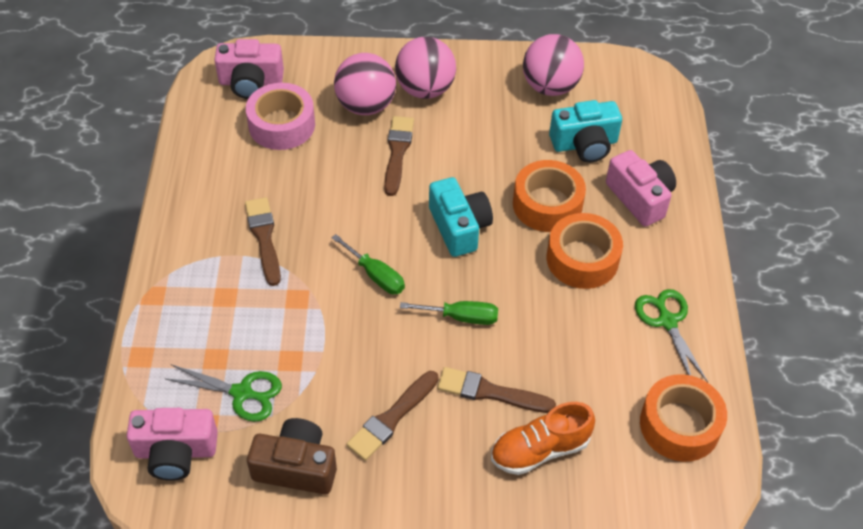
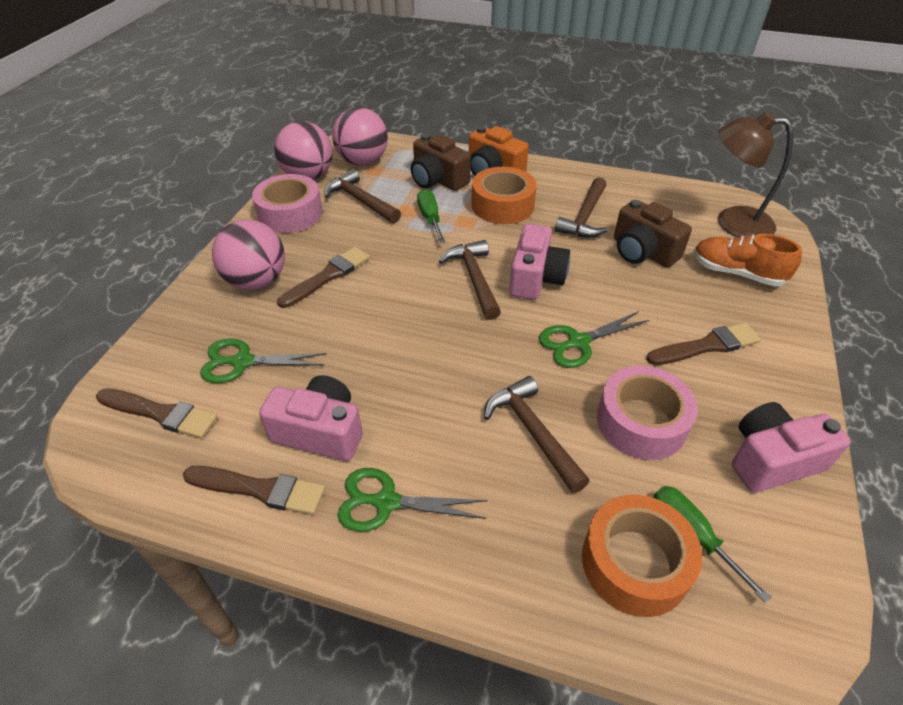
brown camera: [247,418,337,495] = 1 -> [410,133,471,191] [614,200,692,267] = 2
brown hammer: none = 0 -> [324,169,401,223] [439,240,501,320] [484,376,589,493] [555,177,608,237] = 4
brown lamp: none = 0 -> [718,112,793,237] = 1
green scissors: [165,364,282,422] [635,289,708,382] = 2 -> [200,338,327,383] [337,468,487,532] [539,311,649,368] = 3
orange camera: none = 0 -> [469,126,529,176] = 1
orange tape: [513,160,586,232] [547,213,623,289] [640,374,727,462] = 3 -> [471,167,537,224] [582,495,702,617] = 2
pink tape: [246,83,315,150] = 1 -> [252,174,323,233] [597,366,698,460] = 2
turquoise camera: [429,177,493,257] [549,100,622,163] = 2 -> none = 0

